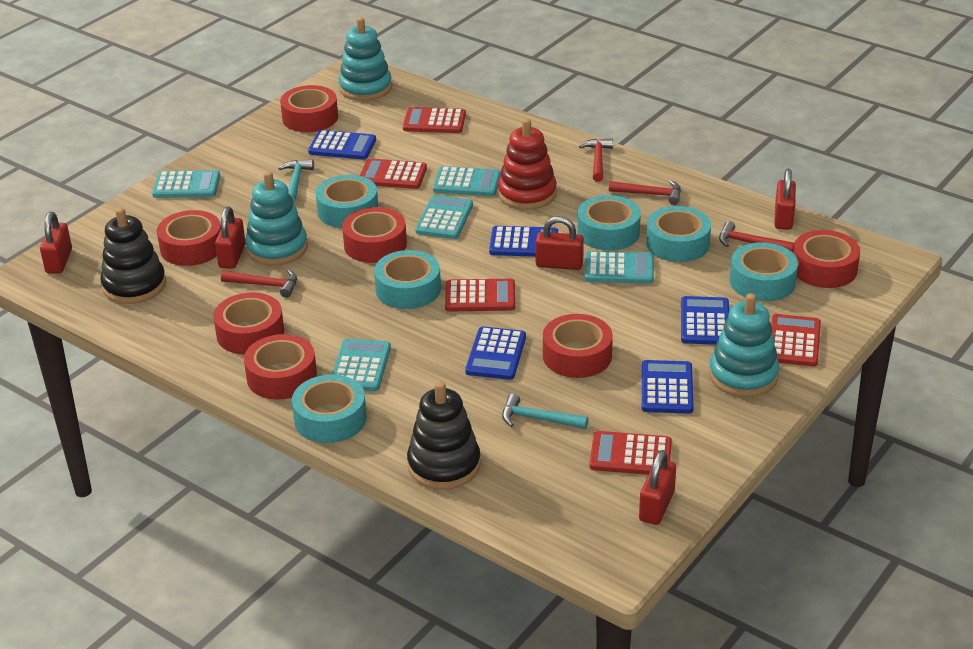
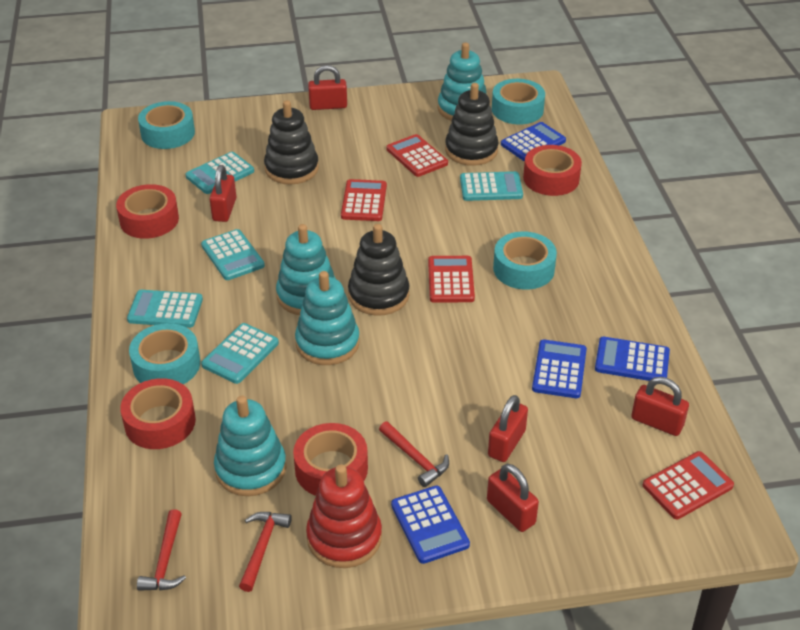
black stacking toy: [100,207,166,304] [407,381,481,490] = 2 -> [264,100,319,185] [348,224,409,316] [445,83,499,166] = 3
blue calculator: [308,130,376,159] [465,326,526,380] [489,226,558,257] [642,360,694,414] [681,296,729,345] = 5 -> [391,486,470,564] [501,122,566,161] [532,340,587,398] [595,337,670,381] = 4
red calculator: [360,158,427,189] [403,107,466,133] [445,279,515,312] [590,431,672,475] [771,314,821,366] = 5 -> [341,179,387,221] [386,134,448,177] [428,256,475,303] [643,451,734,519] = 4
red hammer: [221,270,297,298] [579,138,613,182] [609,180,681,205] [719,221,794,253] = 4 -> [137,509,186,591] [239,512,292,592] [379,421,449,487] = 3
red tape: [157,210,221,266] [213,292,284,355] [244,334,317,400] [280,85,338,132] [342,207,407,263] [543,314,613,378] [793,230,860,288] = 7 -> [116,184,179,239] [120,378,196,449] [293,423,368,496] [523,145,582,196] = 4
turquoise hammer: [278,160,314,204] [502,394,588,429] = 2 -> none = 0
turquoise stacking toy: [245,171,308,266] [338,17,392,101] [709,293,779,397] = 3 -> [214,396,286,496] [276,224,336,315] [295,271,360,365] [438,43,487,121] = 4
turquoise tape: [292,375,367,443] [316,175,378,228] [374,250,441,309] [577,195,641,250] [646,206,711,262] [730,242,798,301] = 6 -> [129,323,200,384] [138,101,195,149] [492,79,545,124] [493,231,557,290] = 4

